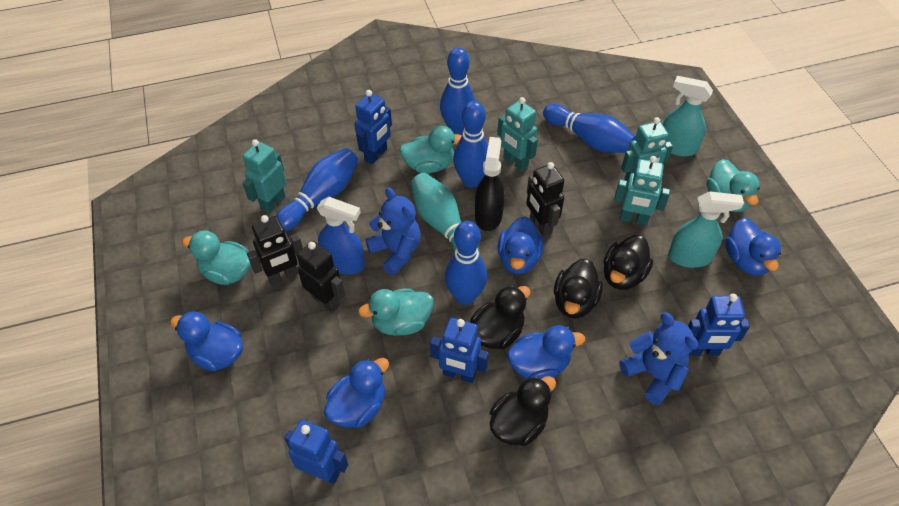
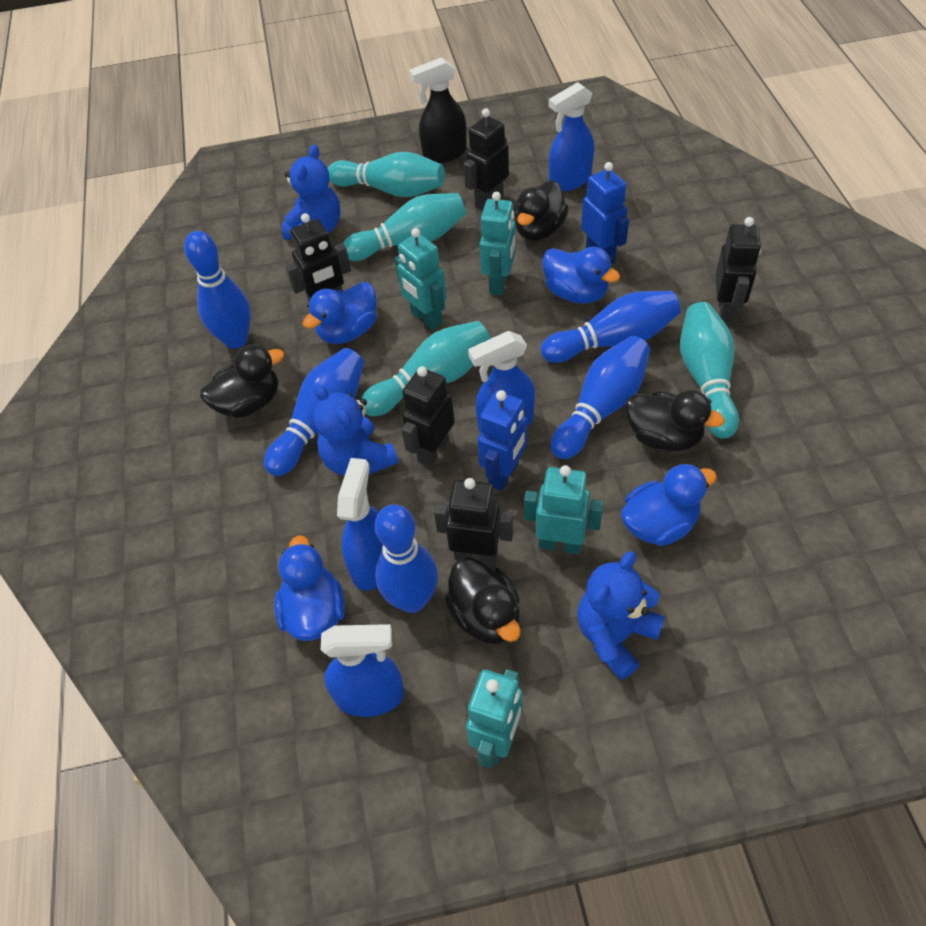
black robot: [247,215,303,285] [297,241,345,313] [526,162,564,236] = 3 -> [286,213,351,302] [401,366,455,467] [434,478,513,565] [464,108,509,211] [715,217,761,323] = 5
blue duck: [170,311,243,372] [324,358,389,428] [498,216,544,274] [507,325,585,379] [725,218,781,276] = 5 -> [275,535,345,641] [303,282,377,344] [543,247,620,304] [621,464,717,546] = 4
blue robot: [284,420,348,484] [355,90,392,164] [430,318,489,383] [688,294,750,355] = 4 -> [477,390,527,491] [581,162,629,264] = 2
blue spray bottle: [317,197,365,275] = 1 -> [321,624,404,717] [337,458,383,591] [468,331,535,433] [549,82,594,191] = 4
blue teddy bear: [365,187,421,275] [620,312,699,405] = 2 -> [282,145,340,240] [313,385,398,476] [577,551,665,680] = 3
turquoise bowling pin: [411,173,480,255] = 1 -> [328,152,445,197] [343,193,466,261] [361,321,491,416] [680,302,739,439] = 4
turquoise duck: [182,230,251,285] [358,289,434,336] [399,126,462,173] [706,159,760,212] = 4 -> none = 0
turquoise spray bottle: [663,76,713,157] [668,191,744,268] = 2 -> none = 0

